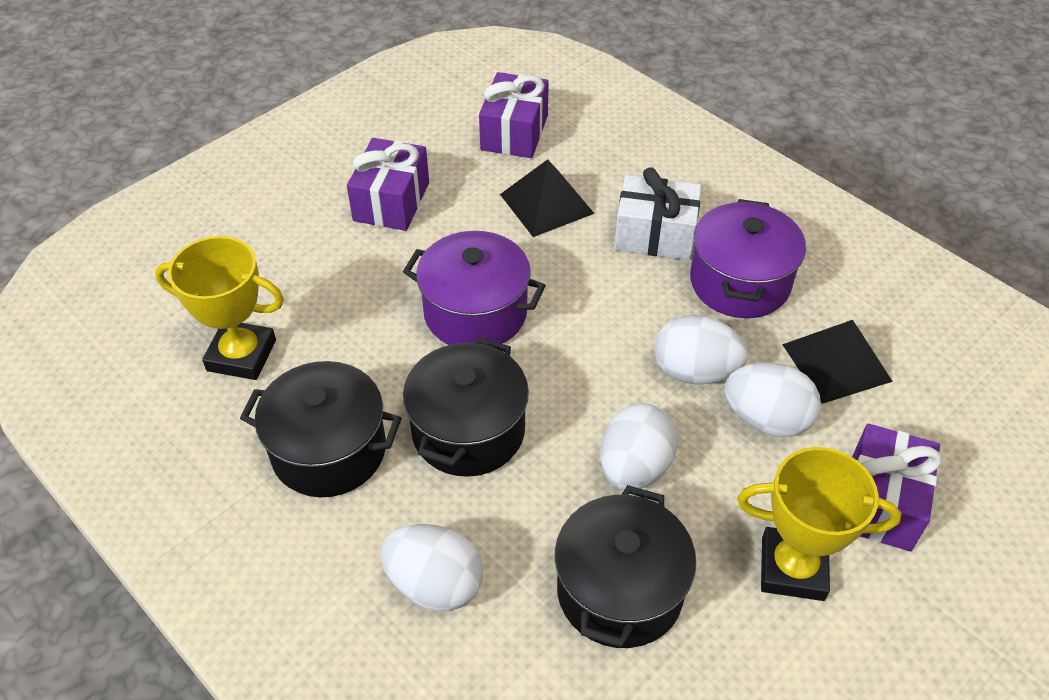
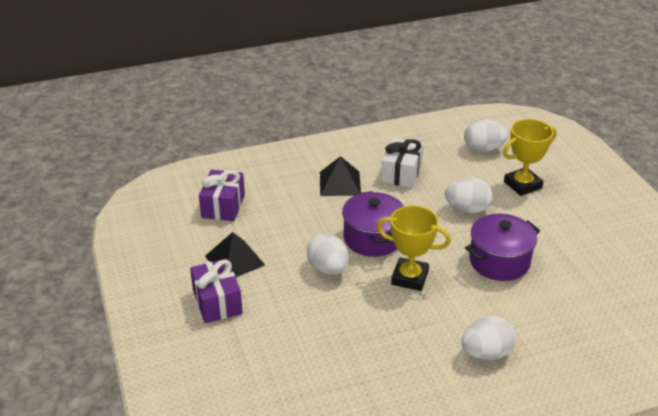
black pot: [240,361,402,497] [403,337,529,477] [555,485,696,648] = 3 -> none = 0
purple gift: [347,138,429,231] [479,72,549,158] [852,424,942,552] = 3 -> [190,259,243,323] [199,169,245,221] = 2

